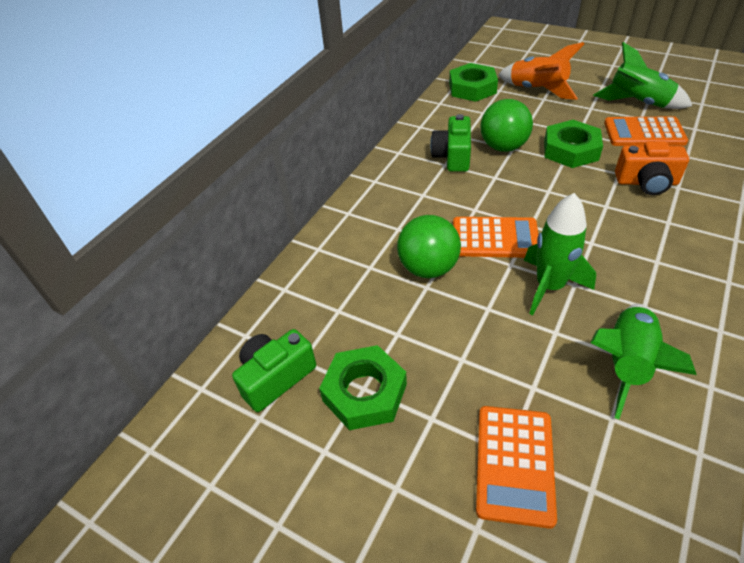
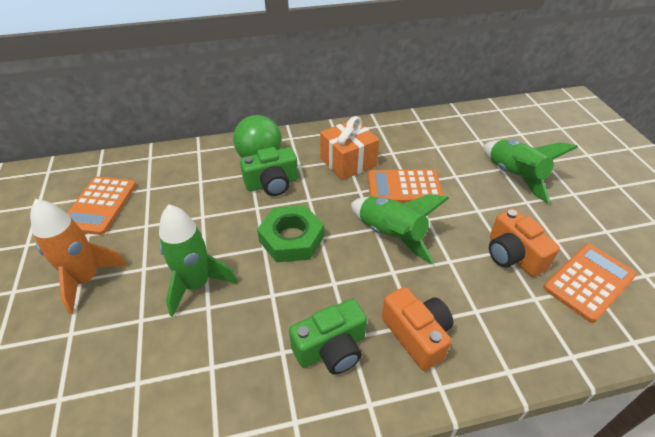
green ball: [397,215,461,278] [480,99,533,152] = 2 -> [233,115,282,158] = 1
green nut: [319,345,407,430] [449,63,498,102] [544,120,603,168] = 3 -> [257,205,324,262] = 1
orange camera: [615,141,689,195] = 1 -> [382,287,454,371] [489,208,560,277] = 2
orange gift: none = 0 -> [320,116,379,180] = 1

